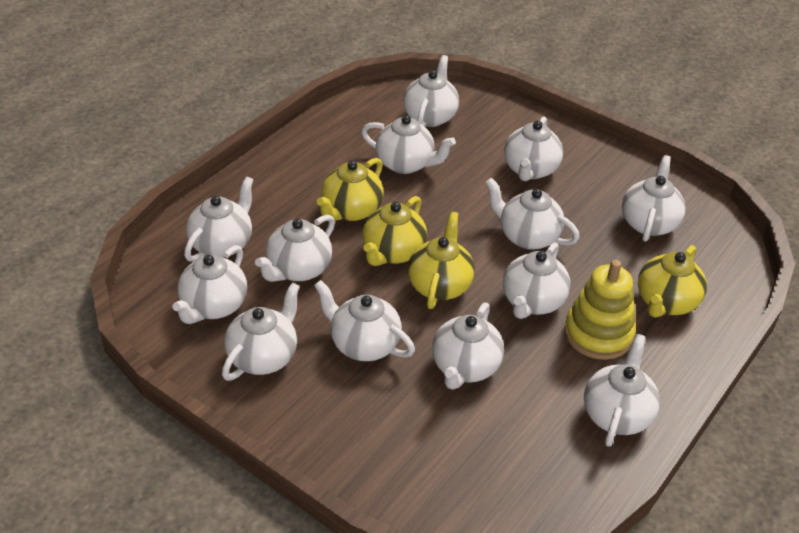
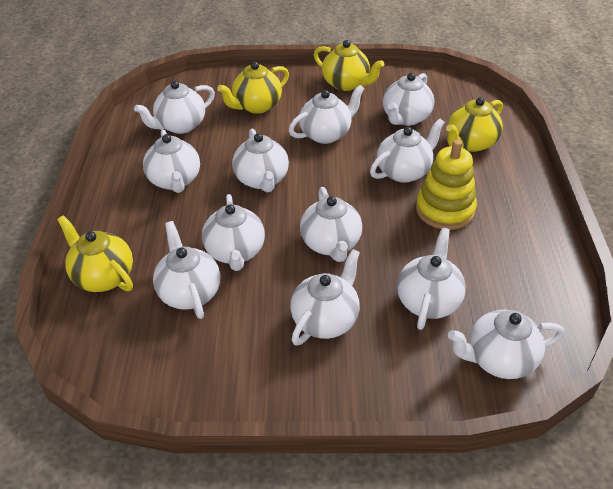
white teapot: [172,245,247,324] [184,176,254,262] [222,282,300,381] [255,215,335,282] [314,280,415,361] [361,115,456,174] [403,55,459,127] [432,303,504,390] [485,178,580,250] [503,242,571,319] [504,116,563,181] [584,334,660,447] [622,155,686,242] = 13 -> [134,81,215,134] [143,130,200,193] [153,221,220,319] [202,194,265,271] [232,128,289,192] [289,85,364,144] [290,249,360,346] [300,187,362,262] [370,118,445,183] [383,73,434,126] [397,228,466,330] [448,310,564,379] = 12

